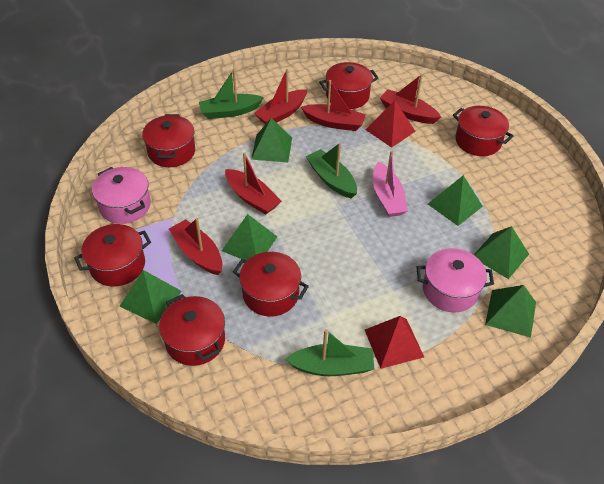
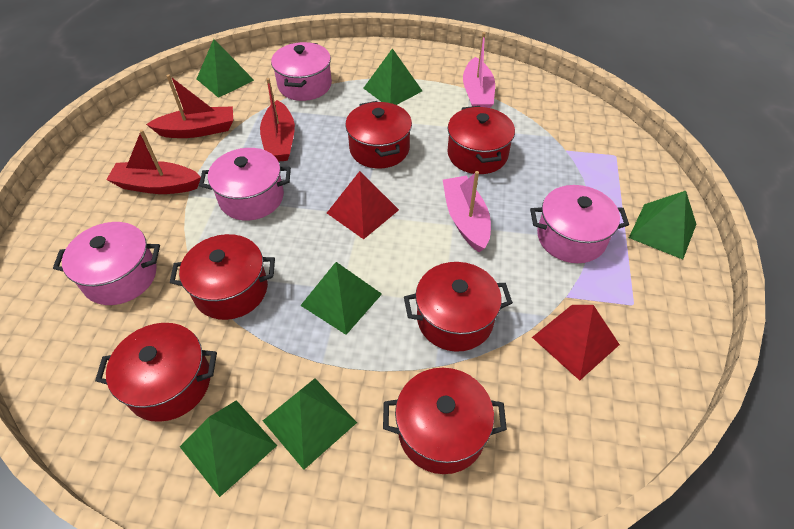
green boat: [199,69,264,119] [285,329,374,376] [306,143,357,199] = 3 -> none = 0
pink boat: [373,150,408,217] = 1 -> [443,171,491,252] [463,32,495,108] = 2
pink pot: [92,167,151,224] [417,248,494,312] = 2 -> [53,222,160,305] [199,148,291,221] [271,42,332,101] [530,185,629,263] = 4
red boat: [169,218,222,275] [225,152,282,215] [254,69,307,124] [301,80,366,131] [380,74,441,124] = 5 -> [106,130,201,194] [146,74,233,138] [260,78,295,162] = 3

